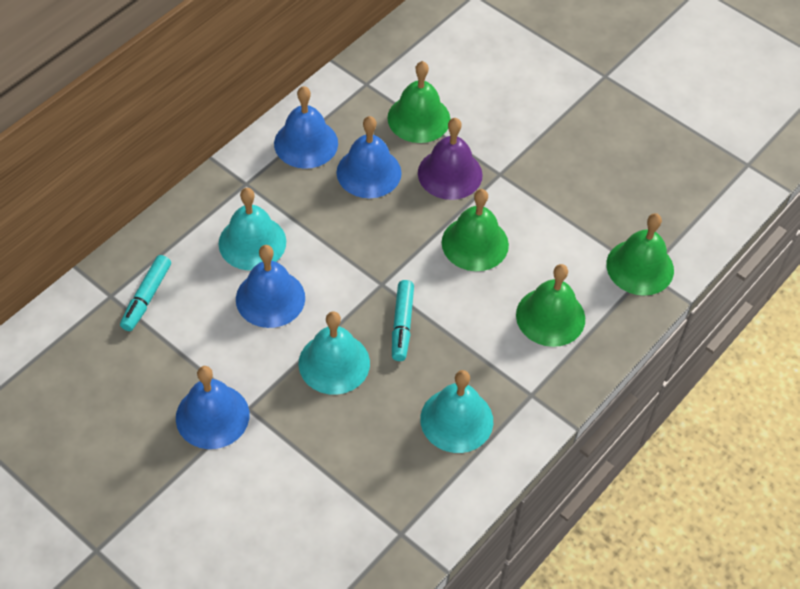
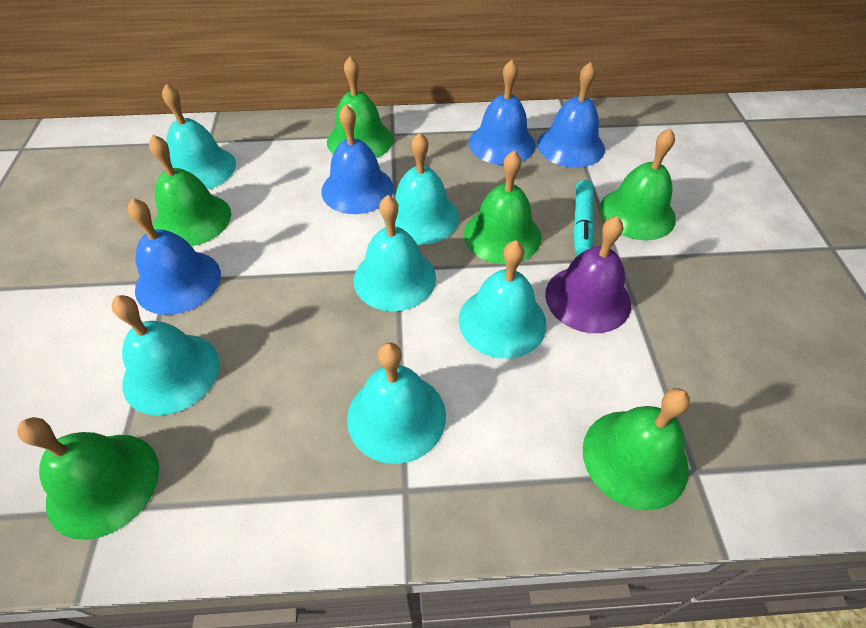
green bell: [387,61,450,143] [442,189,509,271] [516,264,585,347] [606,213,674,296] = 4 -> [17,417,159,540] [149,135,231,246] [327,56,393,158] [464,151,541,264] [583,388,690,511] [599,128,676,240] = 6
turquoise bell: [219,188,286,270] [299,311,370,395] [420,370,493,453] = 3 -> [111,295,220,415] [162,84,236,189] [347,343,446,464] [354,195,436,311] [384,132,459,245] [459,240,547,358] = 6
turquoise marker: [120,255,171,331] [392,280,414,361] = 2 -> [573,180,594,255] = 1

